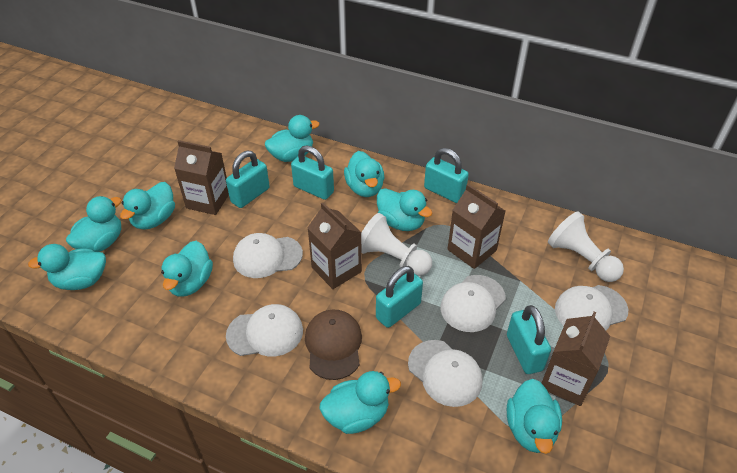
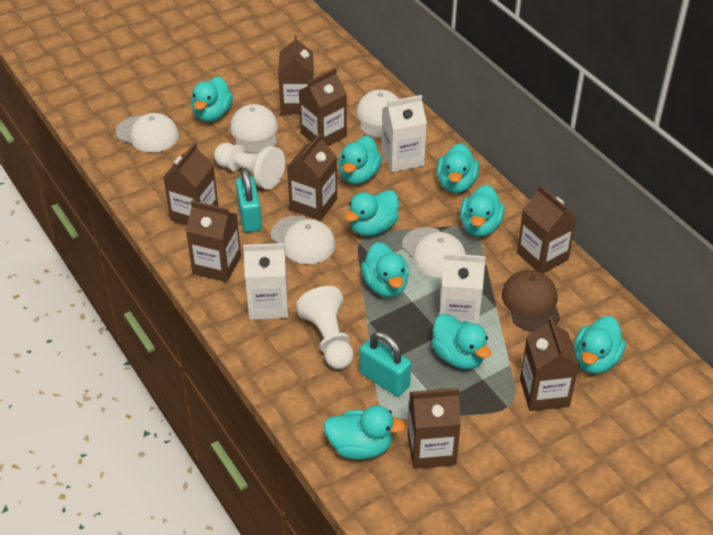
brown carton: [174,140,229,215] [307,202,362,289] [447,184,505,269] [542,311,610,406] = 4 -> [163,142,218,226] [186,201,241,282] [278,35,314,114] [287,134,337,221] [299,68,347,146] [408,388,461,469] [517,185,577,273] [520,317,579,411] = 8
turquoise padlock: [226,151,270,208] [291,145,334,200] [376,266,423,328] [424,148,469,203] [507,305,551,374] = 5 -> [236,168,262,232] [360,332,411,397] = 2
white carton: none = 0 -> [243,243,288,320] [381,95,427,172] [439,253,486,325] = 3

